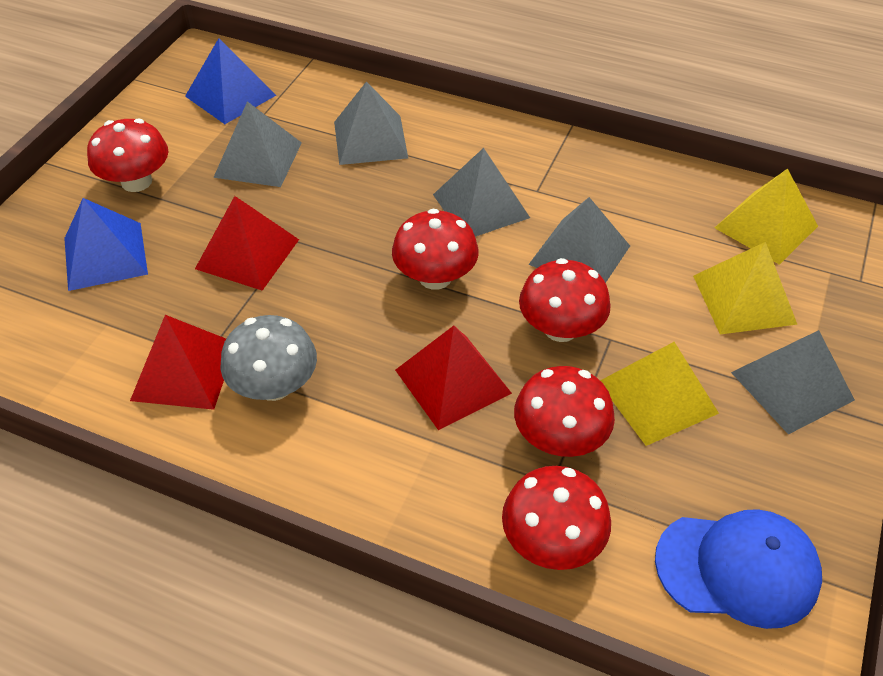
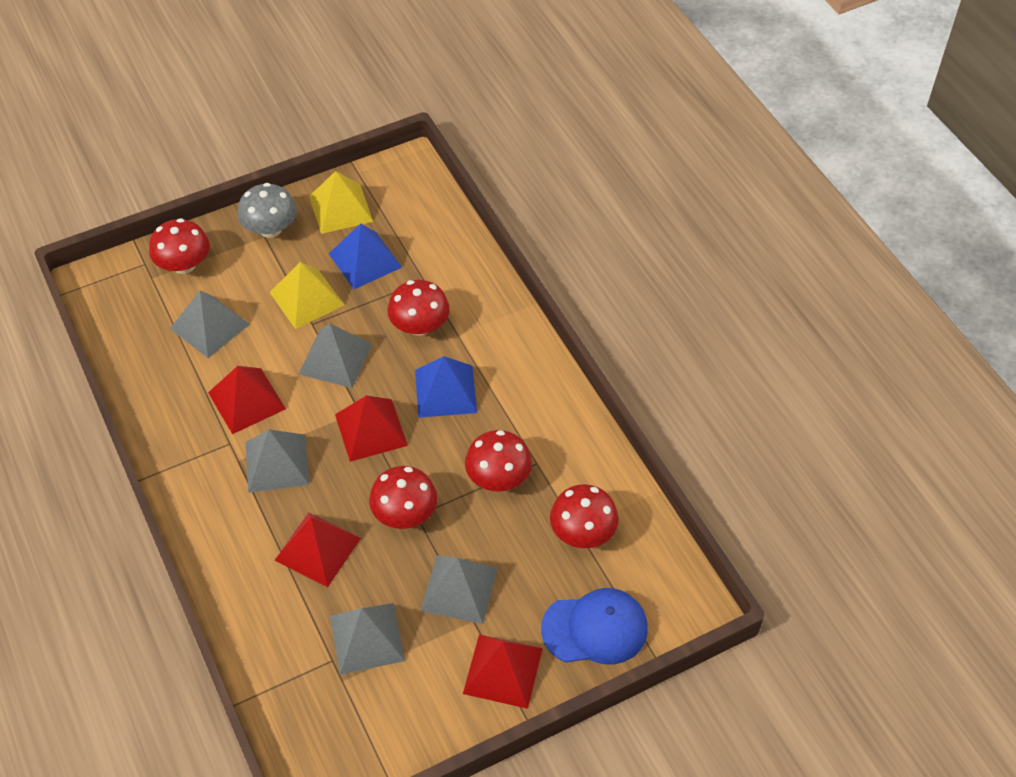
red pyramid: [130,315,226,410] [195,196,299,291] [395,326,512,430] = 3 -> [208,366,286,434] [274,513,361,587] [335,396,408,462] [463,634,543,709] = 4
yellow pyramid: [600,342,719,446] [693,242,798,334] [715,169,818,265] = 3 -> [269,262,344,329] [309,171,373,234] = 2

